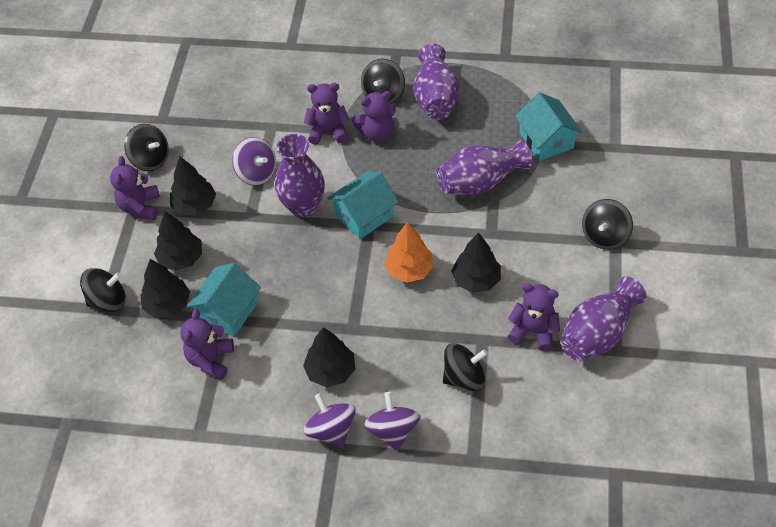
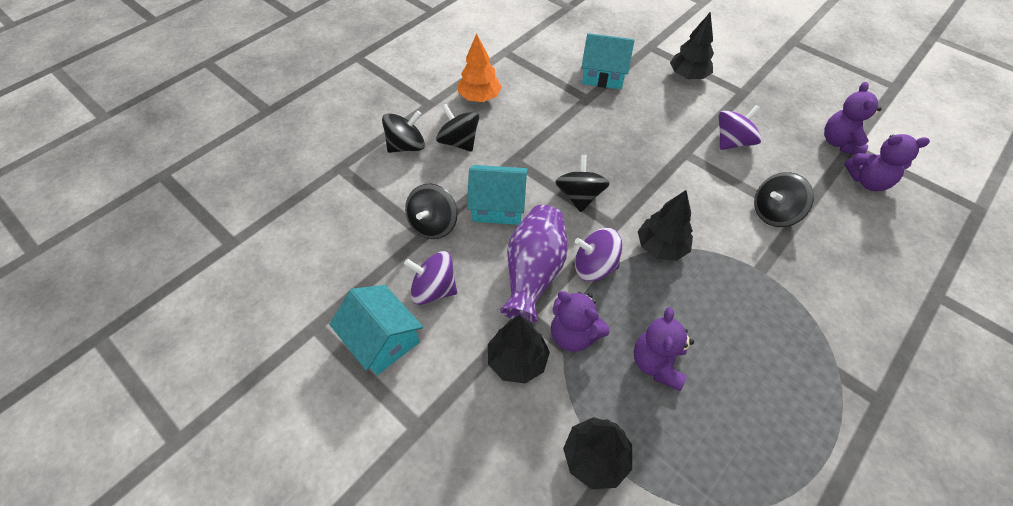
black tree: [140,259,190,318] [154,211,202,271] [170,157,216,215] [303,327,355,387] [451,232,501,293] = 5 -> [488,315,550,384] [563,417,632,489] [638,190,693,261] [670,12,714,79] = 4
purple teddy bear: [110,156,160,220] [180,309,234,380] [304,83,350,145] [352,91,396,142] [508,283,560,351] = 5 -> [551,291,610,352] [634,307,694,391] [824,82,882,155] [844,134,930,191] = 4
purple vase: [275,134,325,218] [413,44,460,120] [437,140,532,196] [560,276,647,361] = 4 -> [500,205,568,323] = 1

